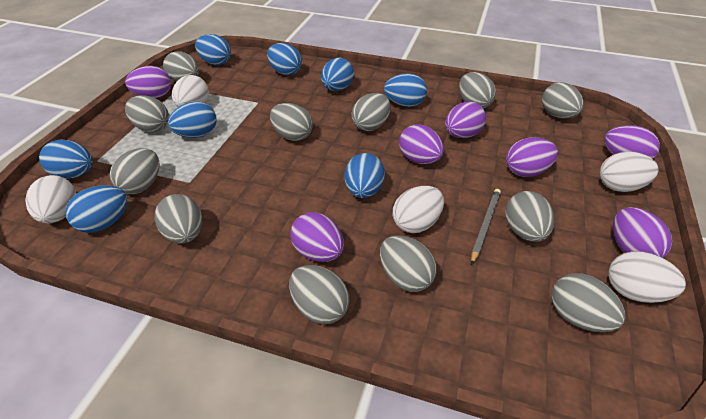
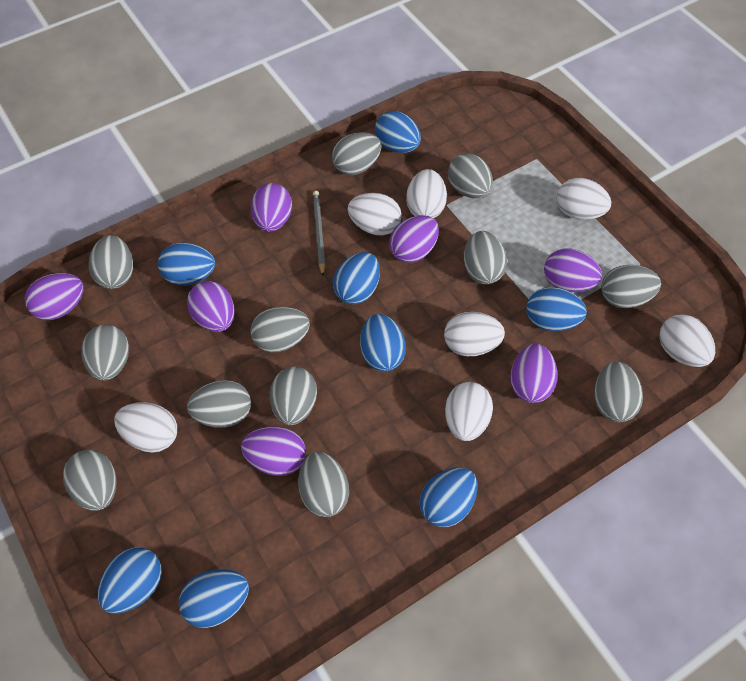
white egg: [25,175,76,223] [172,75,209,107] [393,186,444,233] [600,152,659,192] [608,251,686,303] = 5 -> [114,402,177,453] [348,193,402,235] [406,169,447,218] [444,312,505,356] [445,382,493,441] [556,178,611,220] [659,314,715,367] = 7

